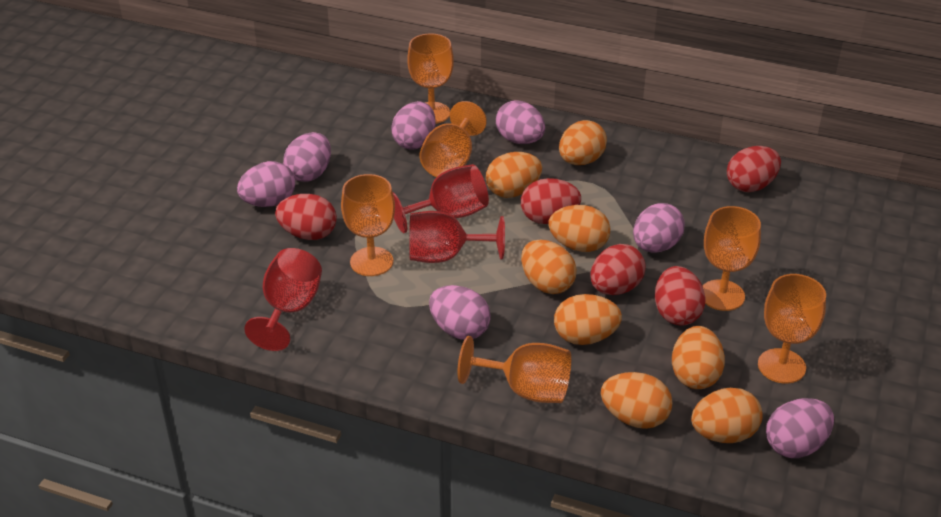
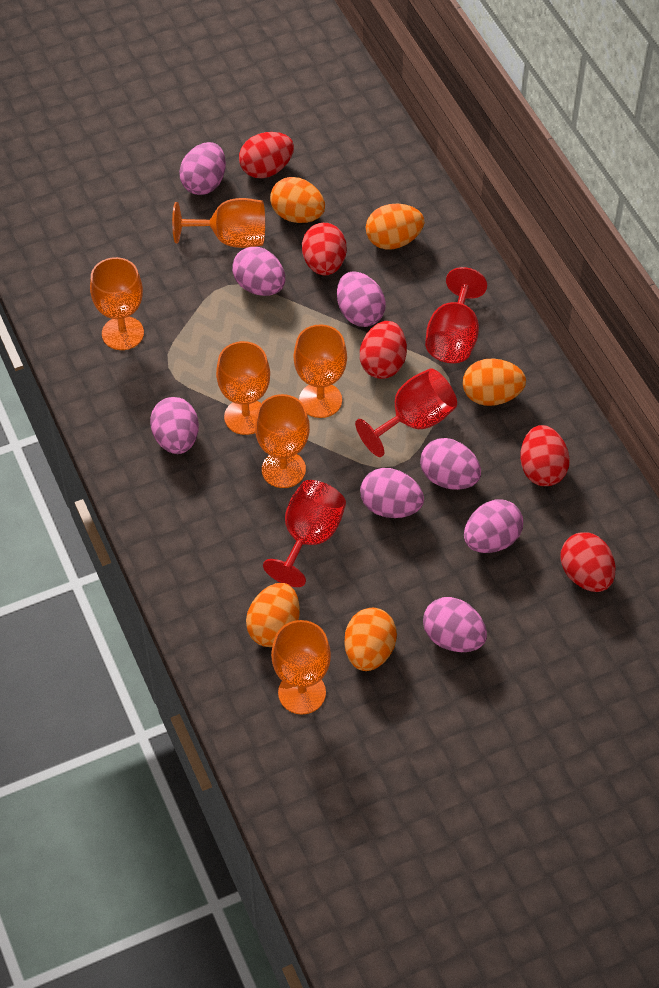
orange egg: [486,152,542,198] [521,240,577,294] [548,205,610,252] [554,294,622,345] [559,120,607,165] [601,372,673,429] [672,326,725,389] [691,388,763,443] = 8 -> [246,583,300,647] [270,177,325,223] [344,608,397,671] [366,204,424,250] [463,358,526,406] = 5
pink egg: [237,161,295,207] [283,132,331,182] [391,101,436,150] [429,285,491,340] [496,100,545,144] [633,203,685,253] [766,398,834,458] = 7 -> [150,397,199,454] [179,142,226,195] [232,247,285,296] [337,271,386,327] [360,468,424,518] [420,438,481,490] [423,597,487,652] [464,499,523,553] = 8

